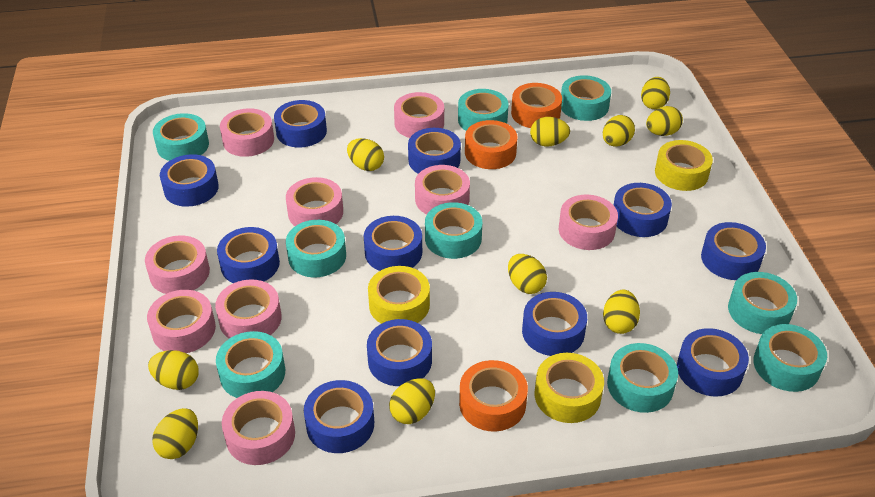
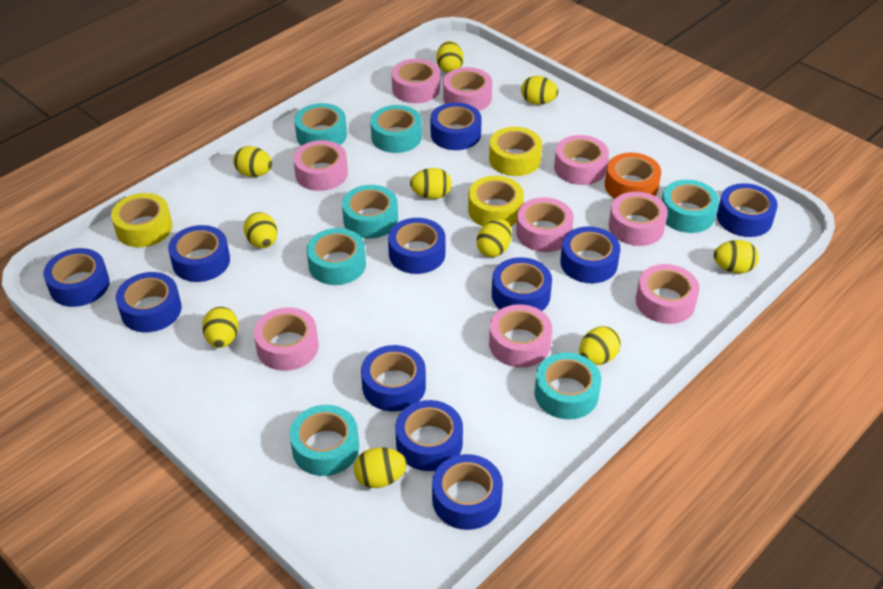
orange tape: [459,360,528,432] [465,120,518,169] [511,83,562,128] = 3 -> [605,153,661,199] = 1
turquoise tape: [153,113,209,161] [216,331,285,398] [286,220,346,277] [425,202,482,259] [458,89,509,131] [561,75,611,121] [607,343,678,413] [728,272,797,334] [753,324,827,392] = 9 -> [289,405,359,476] [294,103,347,146] [307,228,366,285] [342,185,398,239] [370,105,422,153] [535,352,601,419] [662,180,719,233] = 7

